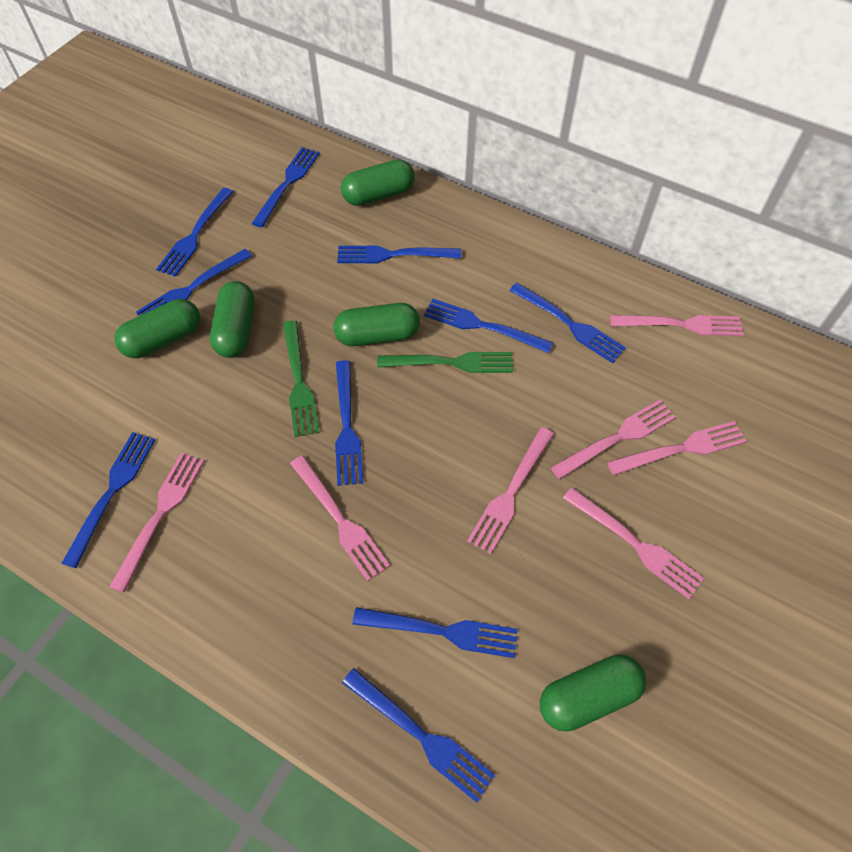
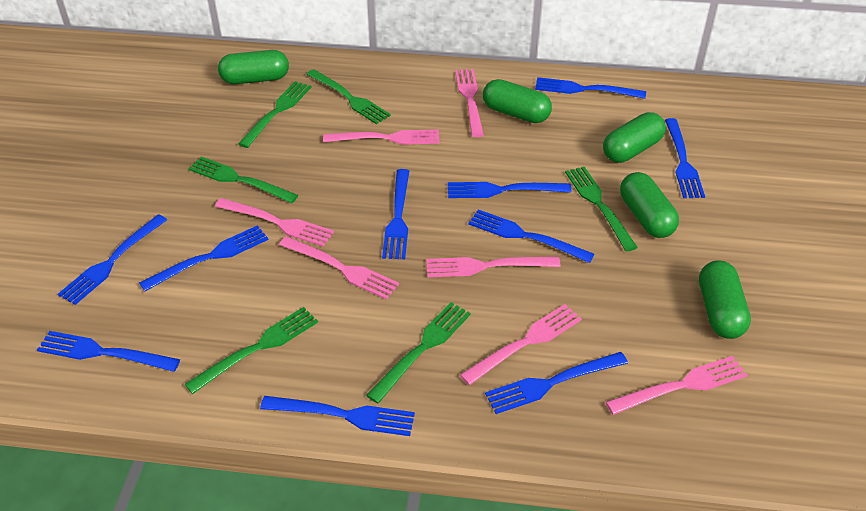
green fork: [283,320,320,437] [377,352,513,373] = 2 -> [185,307,318,394] [188,157,298,203] [238,81,312,148] [306,69,391,124] [366,302,471,404] [565,167,638,252] = 6

